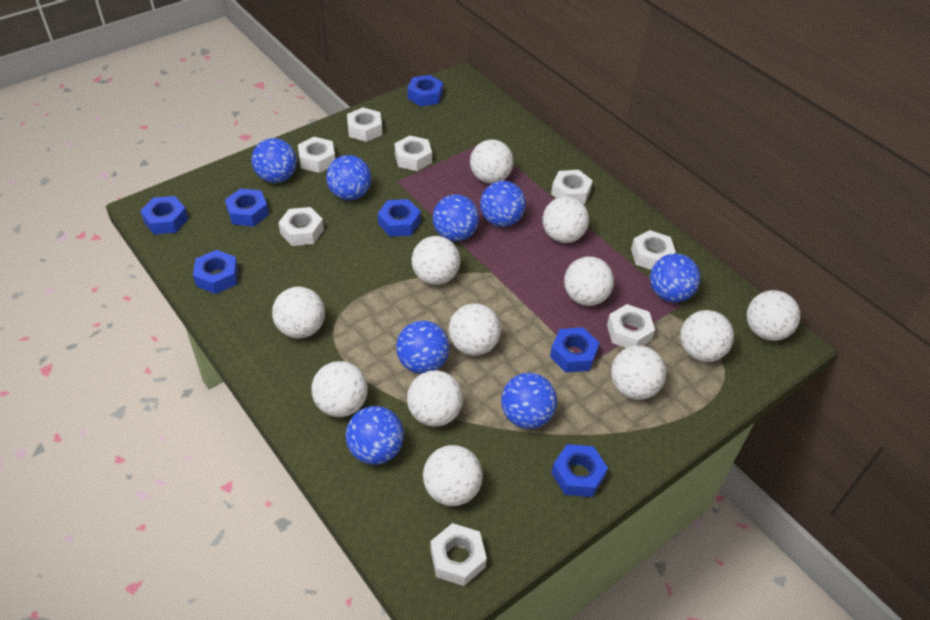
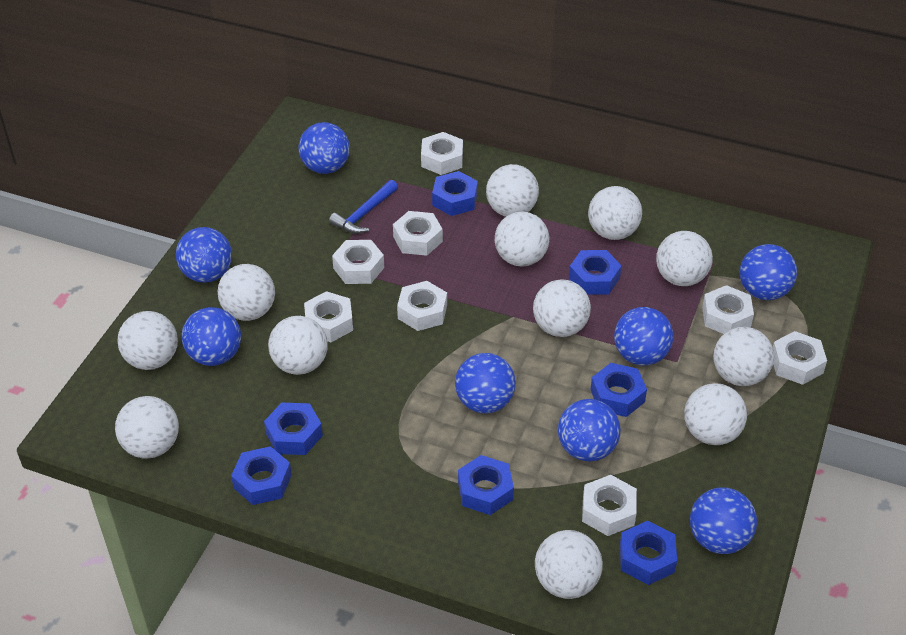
blue hammer: none = 0 -> [329,180,398,234] = 1

